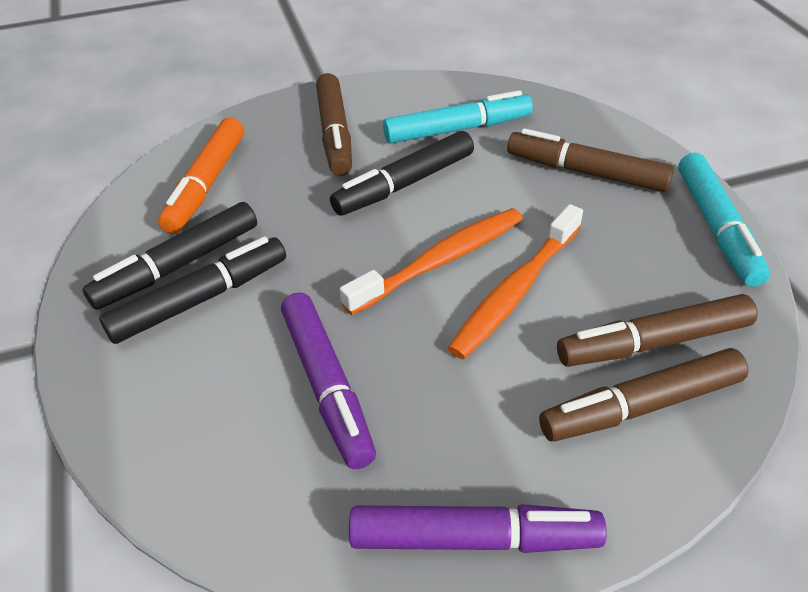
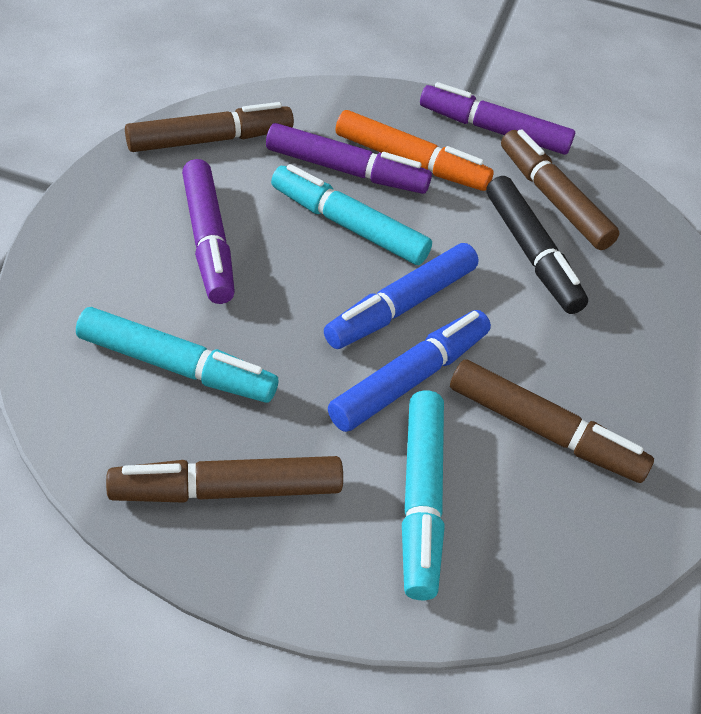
black marker: [82,202,257,310] [99,236,286,344] [330,131,474,215] = 3 -> [486,176,588,314] = 1
blue marker: none = 0 -> [324,243,479,349] [328,310,491,432] = 2
orange toothbrush: [340,208,523,315] [448,204,583,359] = 2 -> none = 0
purple marker: [281,292,376,469] [349,504,607,553] = 2 -> [182,159,235,304] [266,123,432,194] [420,82,575,155] = 3
turquoise marker: [383,90,533,143] [678,153,770,287] = 2 -> [76,307,278,403] [271,164,432,265] [402,391,445,600] = 3

